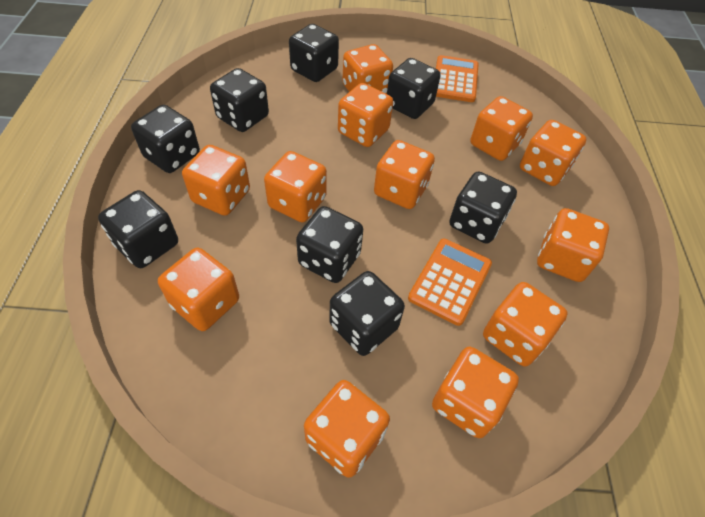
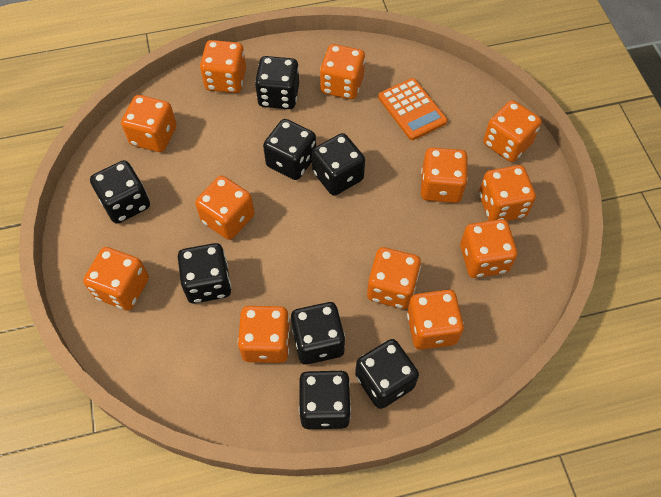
orange calculator: [408,239,492,326] [436,55,479,102] = 2 -> [378,78,448,140] = 1

